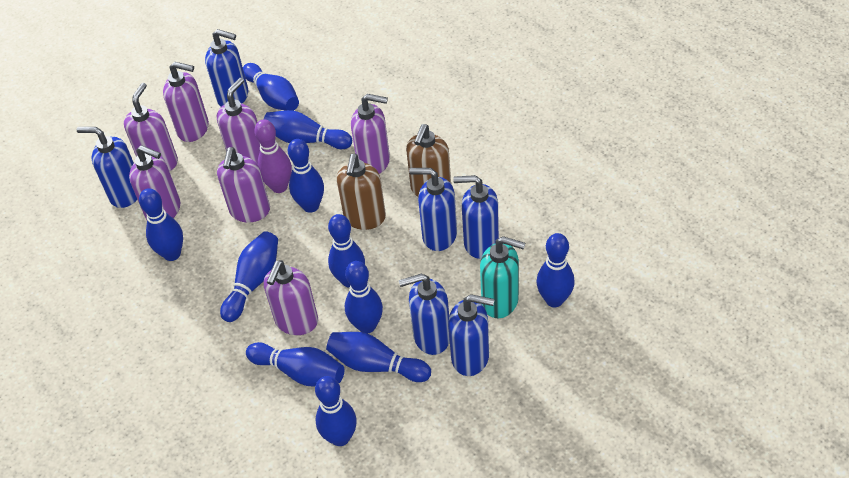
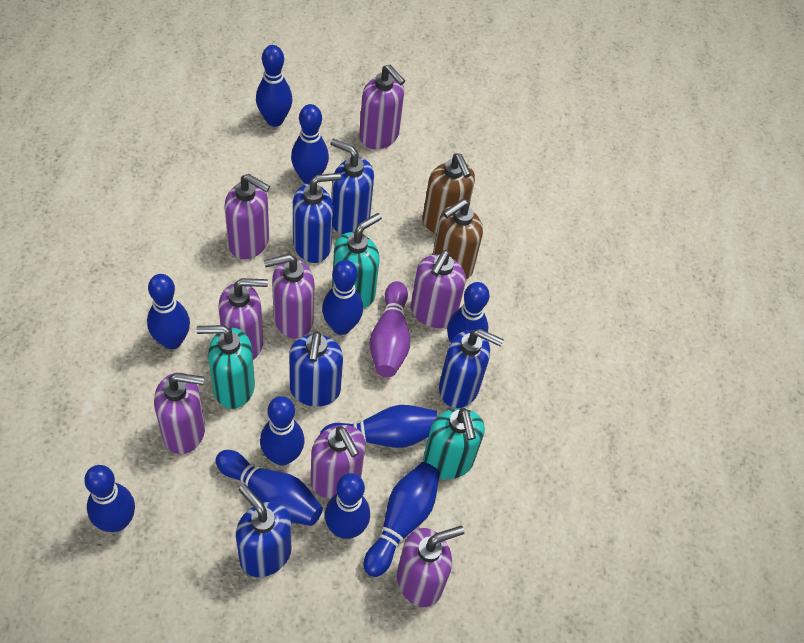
blue soap dispenser: [77,127,137,208] [205,29,248,107] [399,274,450,355] [409,168,457,251] [448,294,495,376] [453,175,499,259] = 6 -> [236,484,292,577] [289,331,343,407] [293,173,341,263] [331,138,374,234] [439,329,504,408] = 5
purple soap dispenser: [124,83,178,171] [129,145,180,220] [163,61,209,142] [217,78,260,163] [217,147,270,223] [264,260,318,335] [351,94,390,174] = 7 -> [154,373,205,454] [218,278,268,360] [224,174,270,259] [264,254,315,339] [311,425,366,498] [359,65,405,149] [397,526,465,607] [411,250,466,328] = 8
turquoise soap dispenser: [480,236,525,318] = 1 -> [196,325,255,409] [332,213,382,308] [423,408,485,479] = 3

